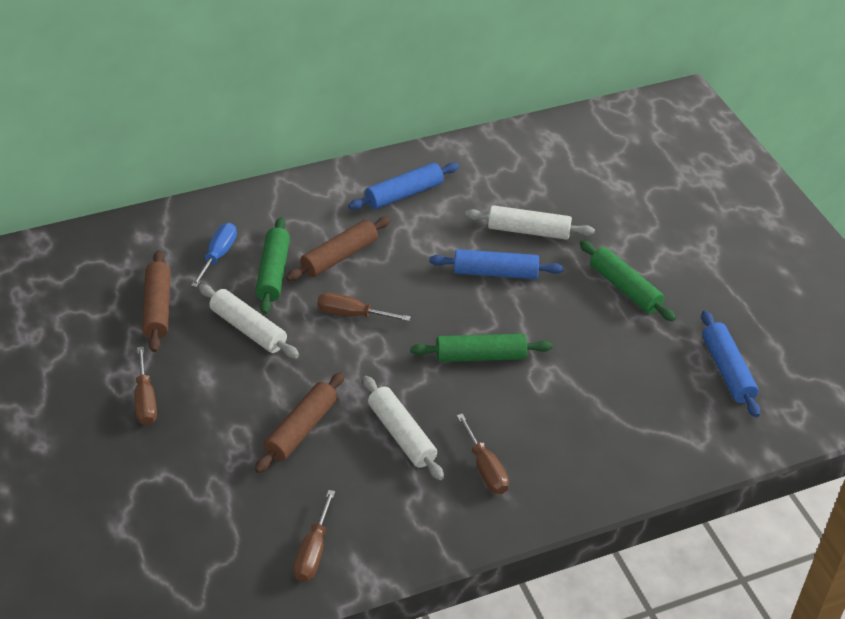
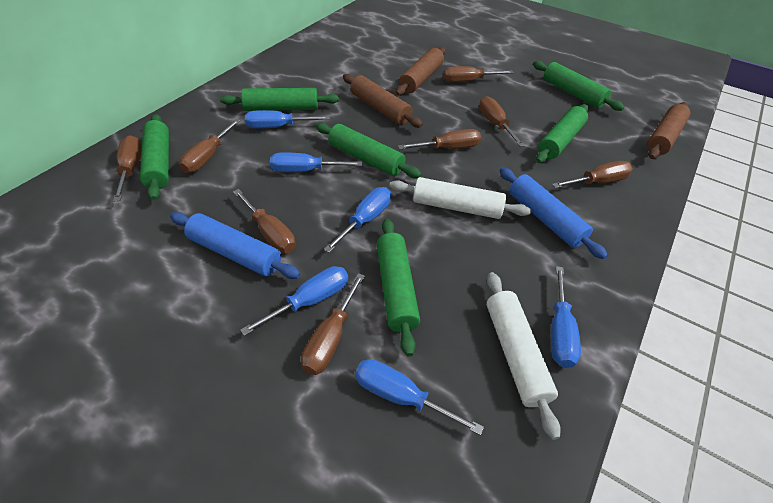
blue rolling pin: [348,162,459,210] [429,249,564,279] [701,310,760,417] = 3 -> [170,212,300,279] [499,167,608,259] = 2
blue screwdriver: [191,223,237,287] = 1 -> [240,266,348,336] [245,110,330,129] [270,152,363,172] [324,187,391,253] [355,359,484,435] [551,266,581,368] = 6
brown screwdriver: [134,347,157,425] [293,490,335,582] [317,292,411,321] [457,414,509,494] = 4 -> [113,135,142,202] [179,119,240,173] [233,189,296,253] [301,273,365,375] [398,129,481,150] [443,66,513,82] [479,96,525,147] [552,161,633,188] = 8
green rolling pin: [255,217,290,314] [411,334,553,362] [580,240,676,321] = 3 -> [140,114,169,200] [220,88,339,111] [316,123,422,178] [377,219,420,357] [533,61,624,111] [536,104,589,163] = 6
white rolling pin: [199,284,299,358] [363,376,444,480] [465,205,595,240] = 3 -> [389,177,531,219] [487,272,561,440] = 2

